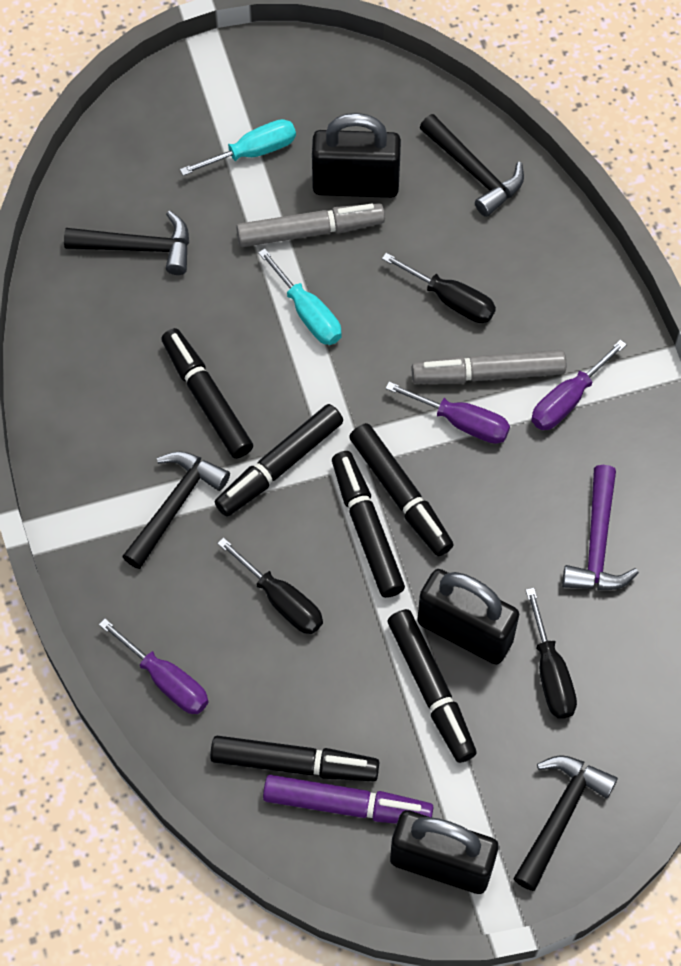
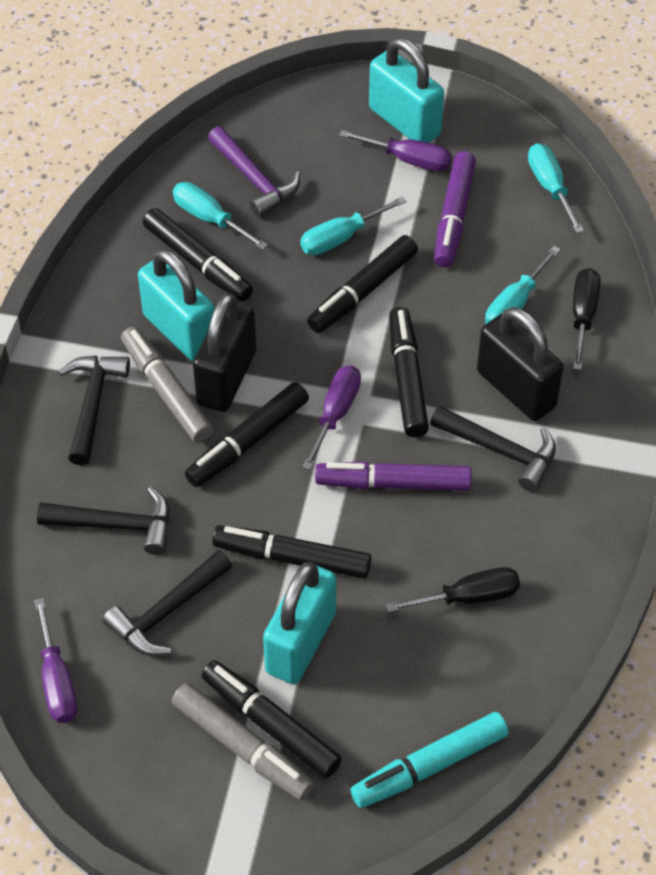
black padlock: [312,113,401,198] [390,810,499,894] [417,569,519,665] = 3 -> [193,293,256,412] [477,307,563,421] = 2
black screwdriver: [217,537,323,634] [382,253,496,323] [526,588,577,719] = 3 -> [385,567,520,612] [573,268,601,370] = 2
purple marker: [263,775,434,824] = 1 -> [315,461,472,491] [434,151,476,267] = 2
turquoise marker: none = 0 -> [350,712,509,808] = 1
turquoise padlock: none = 0 -> [138,249,215,361] [263,562,336,684] [369,38,444,143] = 3
turquoise screwdriver: [180,119,296,176] [258,249,342,345] = 2 -> [173,182,268,250] [300,197,406,255] [485,246,561,324] [528,143,584,233] = 4

